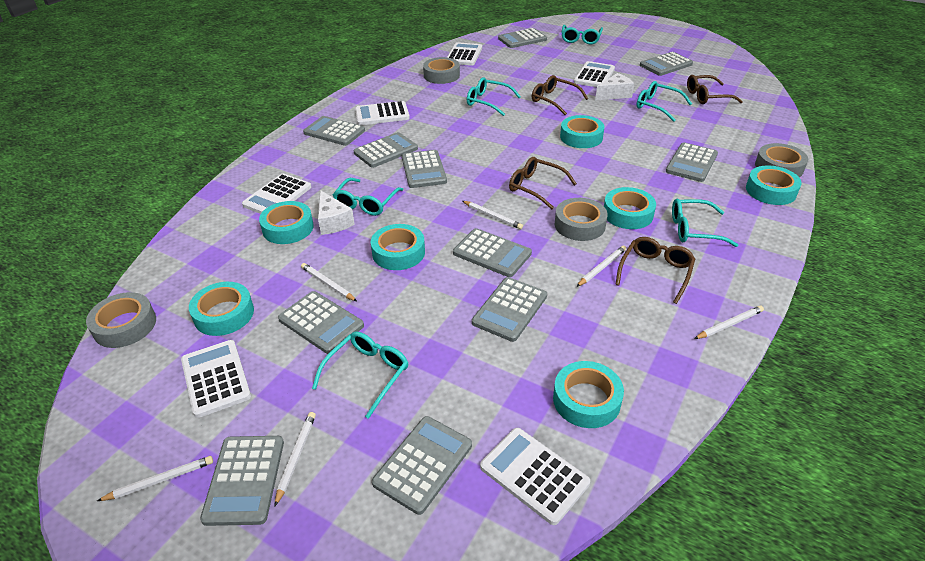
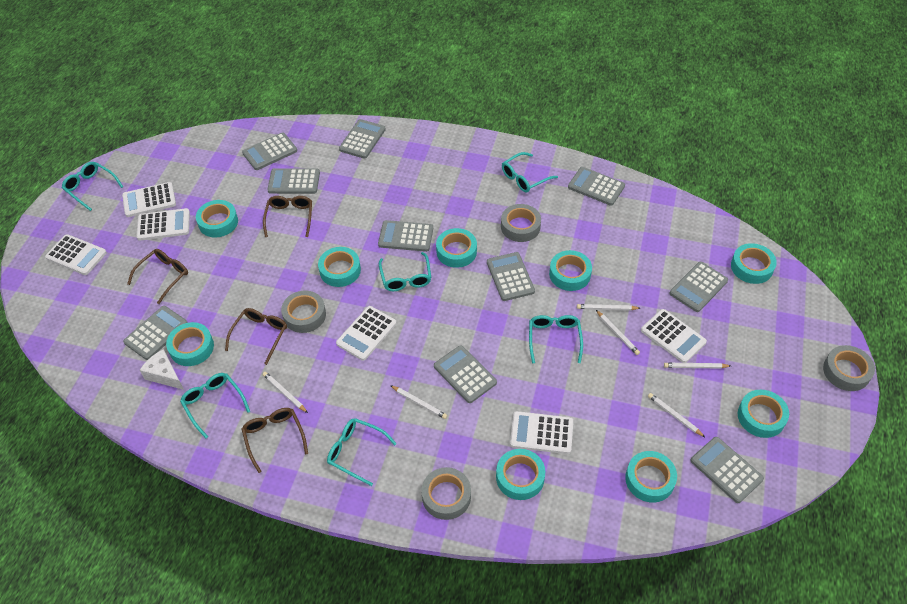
grey calculator: [200,436,284,526] [278,291,364,354] [303,116,365,146] [354,132,418,168] [372,416,472,515] [402,150,447,188] [453,228,532,277] [472,277,547,342] [498,28,547,48] [640,52,693,76] [666,142,718,182] = 11 -> [123,306,188,360] [242,132,297,170] [267,168,320,194] [339,119,386,159] [378,220,433,252] [434,345,497,403] [487,252,535,301] [568,167,625,206] [670,262,728,312] [691,437,764,503] = 10
turquoise tape: [189,282,254,336] [259,201,314,244] [371,224,425,270] [553,361,624,428] [560,115,605,148] [604,187,656,229] [746,165,801,205] = 7 -> [166,322,214,366] [196,200,238,237] [318,247,361,287] [436,228,477,268] [496,449,545,500] [549,250,592,291] [625,451,677,503] [731,243,777,284] [738,390,789,438] = 9
white cheese: [318,190,355,235] [595,73,634,101] = 2 -> [140,349,184,390] = 1

